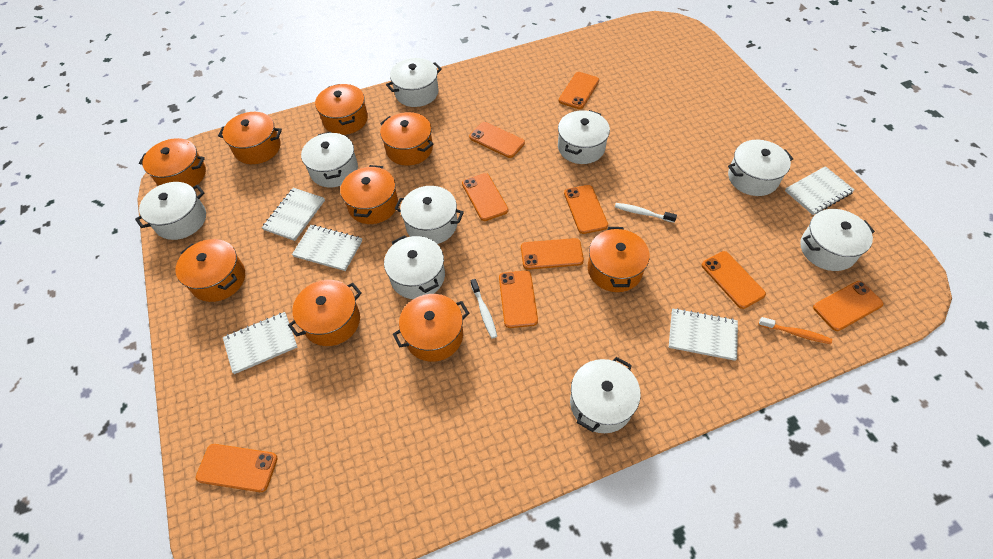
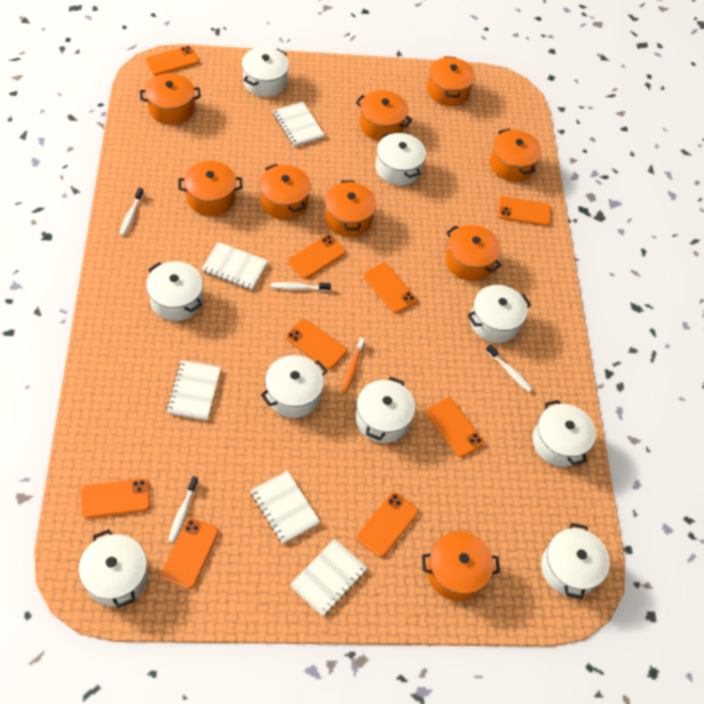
white toothbrush: [471,279,497,339] [615,203,677,223] = 2 -> [119,187,144,236] [168,476,198,543] [271,282,331,291] [486,344,532,392] = 4

